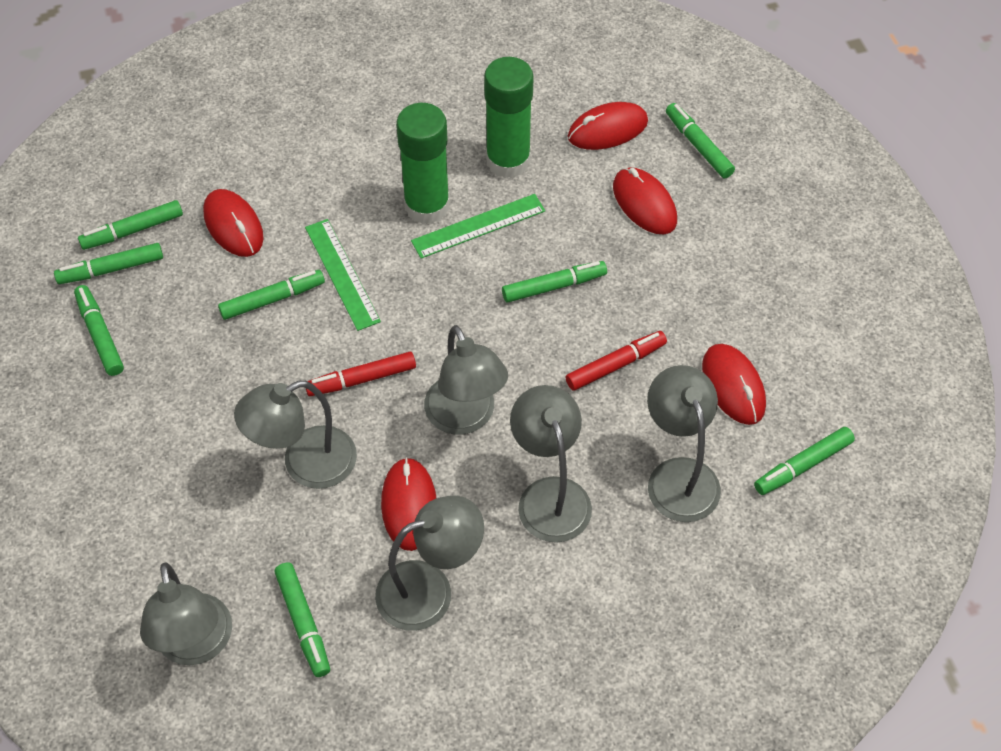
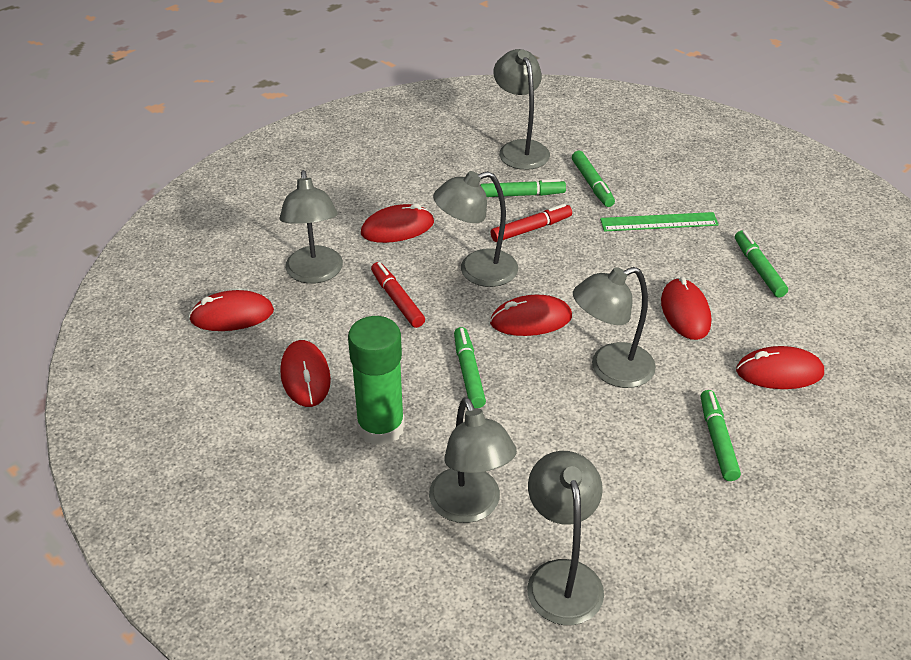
green glue stick: [396,103,450,224] [484,57,534,178] = 2 -> [348,316,405,446] = 1
green marker: [54,243,163,284] [74,285,124,376] [78,200,183,250] [218,270,325,320] [274,562,330,677] [502,261,607,303] [666,103,735,178] [754,427,855,495] = 8 -> [454,327,486,408] [480,179,566,197] [572,151,615,207] [701,390,741,481] [735,231,788,297] = 5
green ruler: [305,219,381,331] [411,194,545,259] = 2 -> [600,212,719,232] = 1
red mouse: [203,189,264,257] [381,457,436,551] [568,102,648,150] [613,167,677,234] [702,344,766,425] = 5 -> [189,290,274,331] [280,340,331,407] [361,204,434,243] [490,295,572,336] [661,276,711,340] [736,346,824,389] = 6

